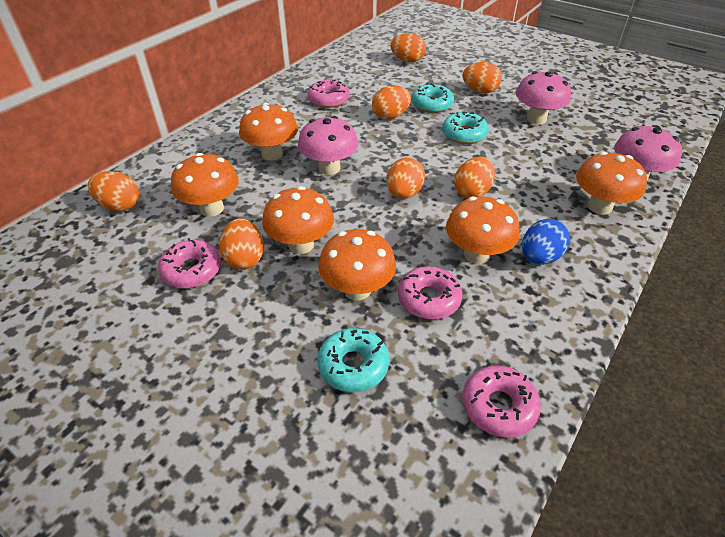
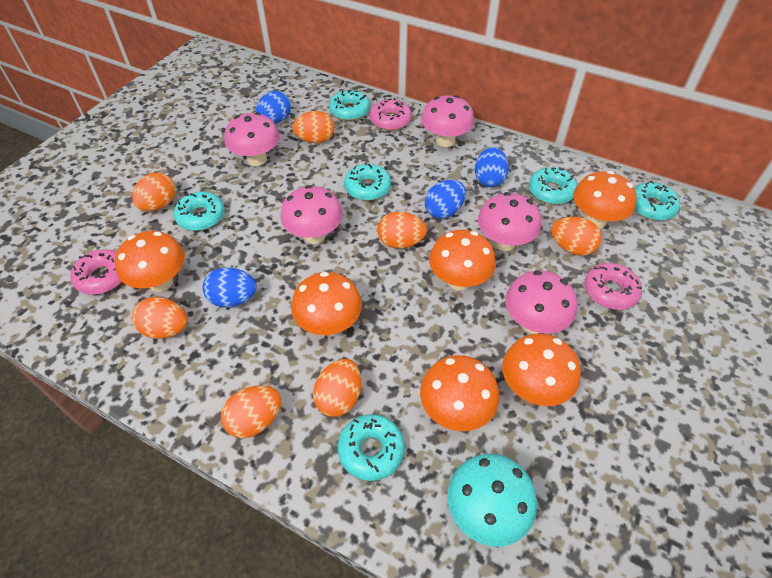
blue egg: [522,219,570,265] = 1 -> [203,267,257,307] [256,91,291,123] [425,180,466,219] [475,147,509,187] = 4
pink donut: [158,238,221,288] [308,80,350,108] [398,266,463,319] [462,365,541,438] = 4 -> [70,249,122,295] [370,98,412,130] [584,263,642,310] = 3
pink mushroom: [298,116,358,175] [516,71,571,124] [614,125,682,181] = 3 -> [225,112,280,166] [280,185,343,244] [421,95,474,147] [478,192,541,251] [505,270,577,334] = 5
turquoise donut: [318,328,389,392] [411,83,454,113] [442,112,489,144] = 3 -> [174,192,225,231] [329,90,370,121] [338,414,405,481] [344,162,391,201] [529,167,577,204] [634,181,680,221] = 6
turquoise mushroom: none = 0 -> [447,454,537,547] = 1

